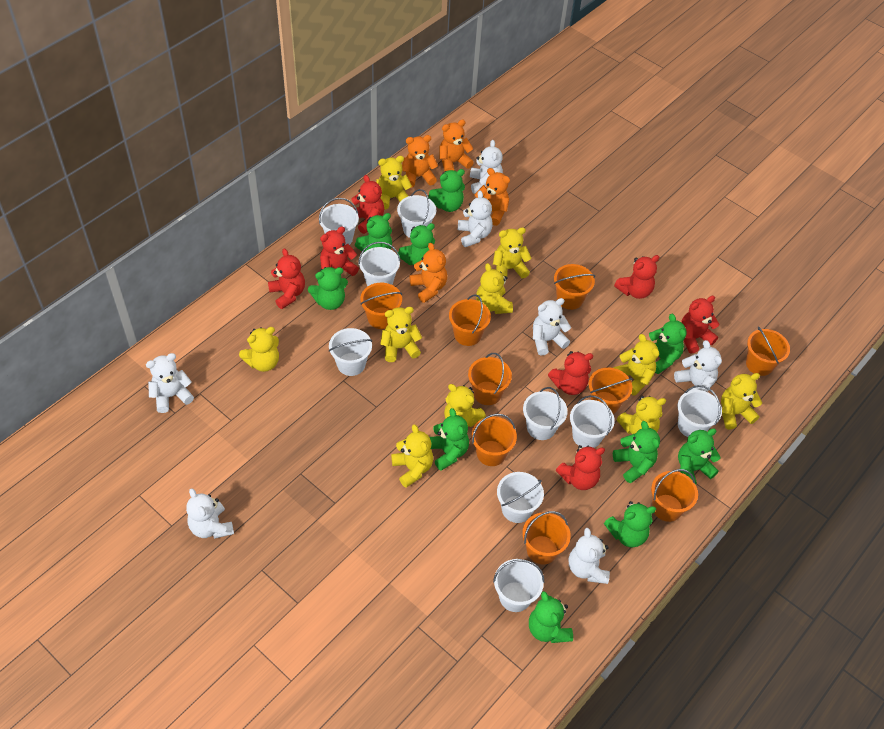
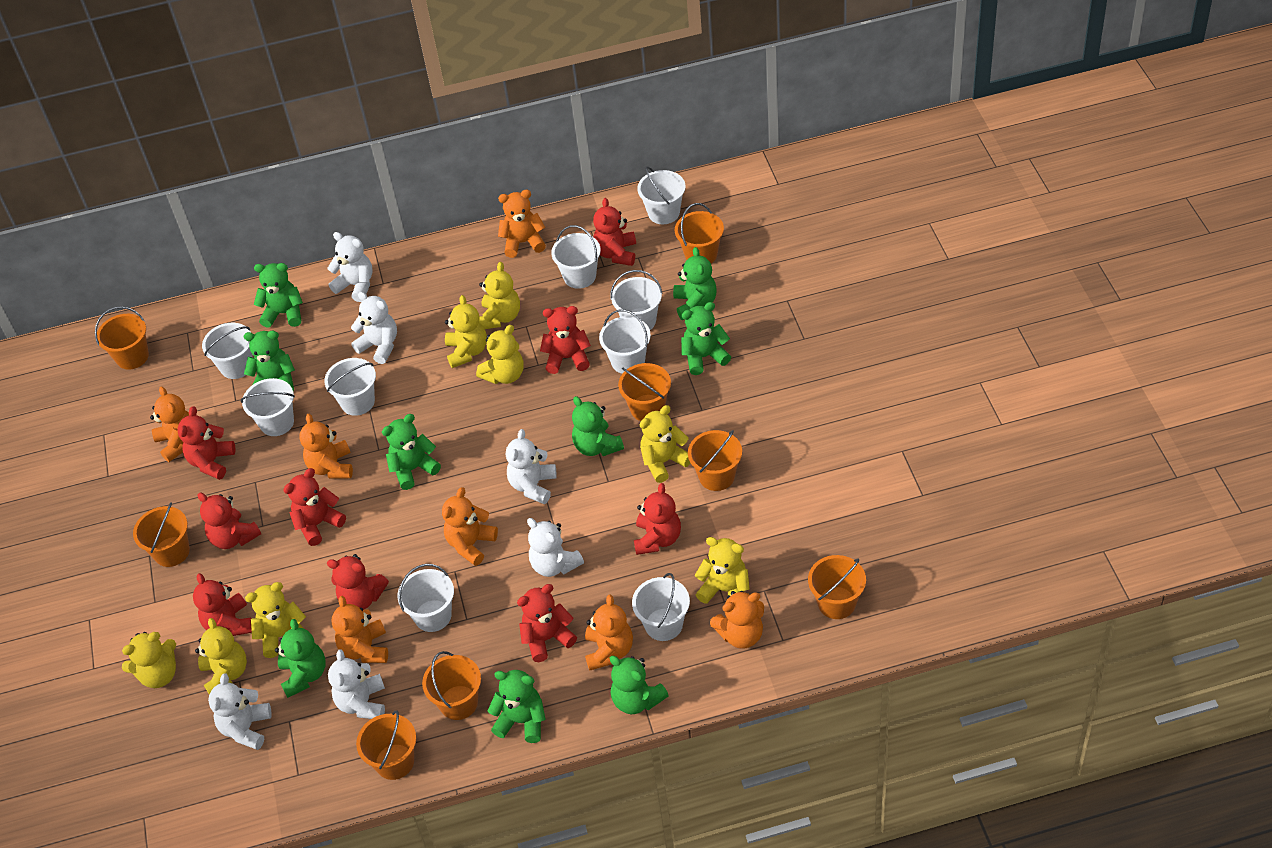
green teddy bear: [308,267,348,310] [355,213,392,253] [398,223,435,265] [428,169,465,212] [430,408,469,471] [529,591,573,643] [604,501,656,547] [613,421,660,483] [649,314,687,374] [678,428,720,485] = 10 -> [244,331,295,391] [254,263,303,328] [275,619,326,698] [382,414,441,490] [488,670,545,743] [572,396,624,456] [610,656,669,714] [673,247,717,320] [681,302,731,375] = 9
orange bucket: [360,283,402,329] [449,295,491,346] [468,353,512,405] [471,414,517,466] [522,511,571,564] [554,264,595,310] [589,367,632,414] [651,469,698,522] [746,326,790,376] = 9 -> [95,306,149,369] [133,502,190,567] [356,710,416,780] [422,651,481,720] [618,363,671,421] [675,203,724,263] [688,430,742,491] [808,555,866,619] = 8
orange teddy bear: [402,135,438,188] [409,243,447,303] [440,119,474,171] [474,168,510,226] = 4 -> [150,386,189,462] [299,414,353,479] [331,596,388,663] [442,487,498,566] [498,190,546,258] [585,595,633,671] [710,591,764,649] = 7
red teddy bear: [268,248,305,309] [320,226,359,276] [351,175,384,234] [548,351,593,395] [556,445,605,490] [614,255,659,299] [681,296,719,353] = 7 -> [177,406,236,480] [193,573,252,636] [198,493,261,549] [283,468,346,546] [327,554,389,609] [517,584,577,662] [540,306,591,374] [593,198,636,266] [634,483,681,555] = 9
white teddy bear: [146,353,194,413] [186,488,234,539] [458,190,493,247] [470,140,503,194] [533,298,571,355] [569,528,610,584] [674,340,722,392] = 7 -> [208,673,272,750] [327,232,373,302] [328,649,385,719] [351,292,397,364] [506,429,557,504] [527,518,584,577] = 6
yellow teddy bear: [239,327,279,372] [376,156,412,210] [380,307,422,362] [391,424,433,488] [444,384,486,427] [476,263,513,314] [493,227,532,278] [614,334,659,396] [617,396,666,434] [721,373,762,429] = 10 -> [122,632,176,688] [195,618,247,695] [245,582,306,658] [445,295,487,368] [476,325,524,384] [479,262,520,329] [640,405,690,483] [695,537,749,604] = 8

